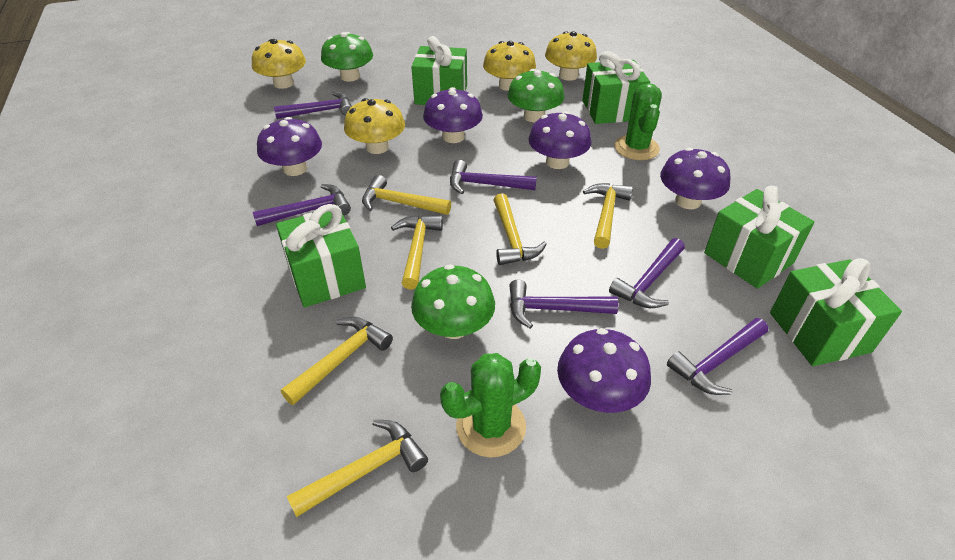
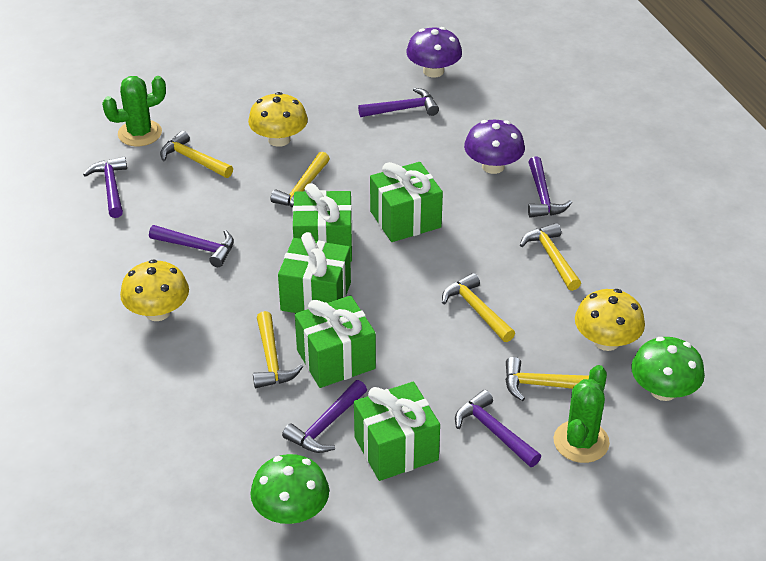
green mushroom: [321,32,373,81] [411,265,495,339] [507,69,564,122] = 3 -> [250,454,329,524] [631,337,705,401] = 2
purple mushroom: [257,117,322,176] [423,87,483,143] [529,111,592,169] [557,328,651,413] [660,147,731,209] = 5 -> [406,27,462,78] [464,120,525,174] = 2
yellow mushroom: [252,39,306,89] [344,98,405,154] [483,41,536,91] [545,31,597,81] = 4 -> [120,259,189,321] [248,92,308,147] [575,289,645,351] = 3

